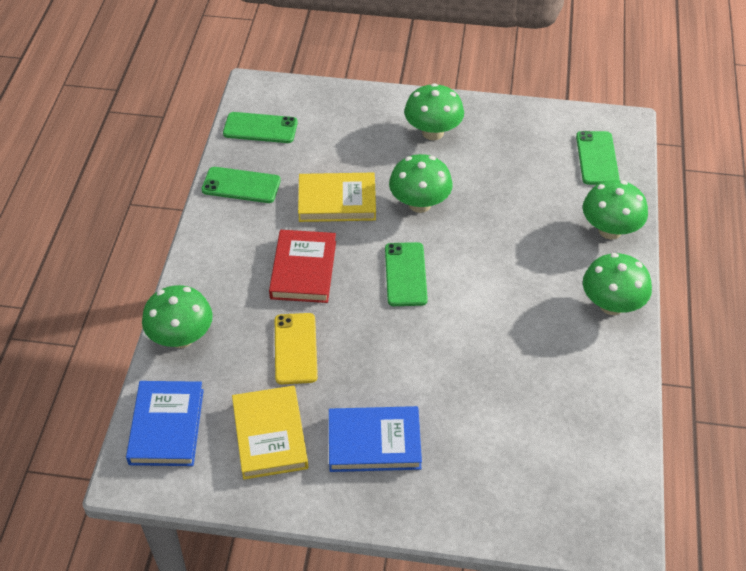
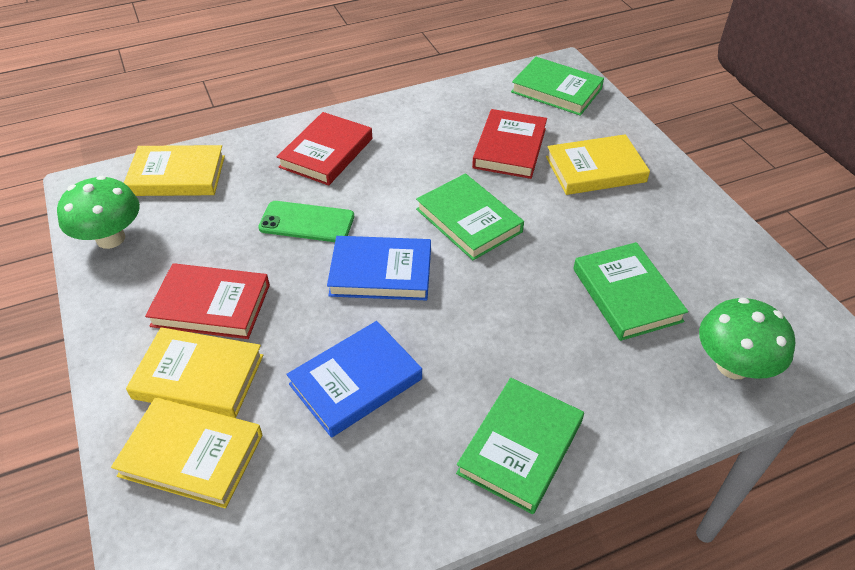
green book: none = 0 -> [416,174,524,260] [456,378,584,514] [511,57,604,116] [573,242,688,341] = 4
green mushroom: [142,285,213,348] [389,154,453,213] [404,83,464,140] [583,180,648,239] [583,253,652,315] = 5 -> [57,176,140,249] [699,298,795,379] = 2
green phone: [201,167,281,203] [223,112,298,143] [385,242,428,306] [576,131,620,185] = 4 -> [258,201,354,242] = 1
red book: [269,230,336,303] = 1 -> [145,263,270,339] [277,112,372,186] [472,109,547,179] = 3
yellow book: [232,386,308,480] [298,173,376,222] = 2 -> [111,397,262,509] [124,145,225,196] [126,327,263,418] [546,134,650,195] = 4
yellow phone: [275,313,318,384] = 1 -> none = 0

